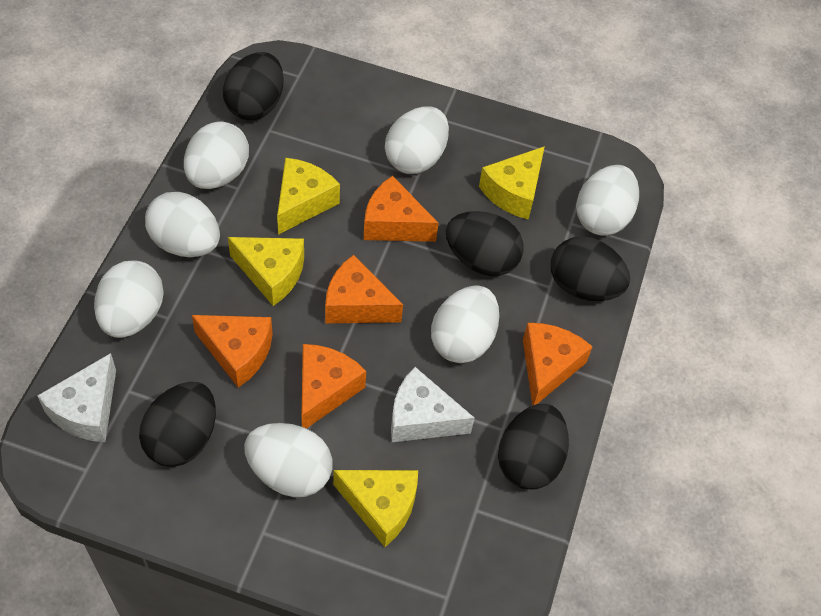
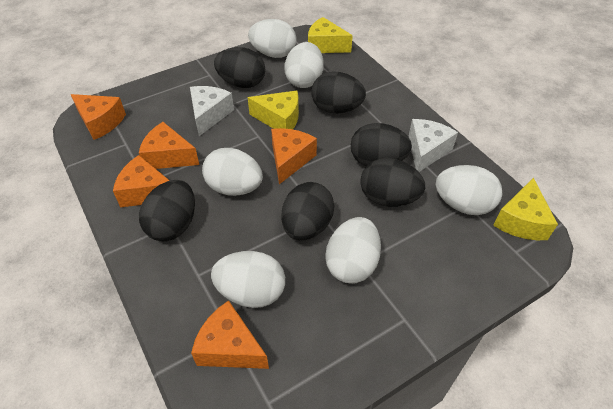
black egg: [139,382,216,467] [223,52,284,120] [446,211,524,276] [498,404,569,489] [551,236,630,301] = 5 -> [139,180,195,242] [214,47,265,88] [281,182,334,240] [311,71,366,113] [351,123,412,166] [360,158,425,207] = 6
white egg: [94,260,164,338] [145,192,220,257] [184,121,249,189] [244,423,333,497] [385,106,449,174] [431,285,499,363] [576,165,639,236] = 7 -> [202,148,263,196] [211,251,285,308] [248,19,297,58] [284,42,323,88] [325,217,381,284] [435,165,502,215] = 6
yellow cheese: [228,237,304,306] [277,158,340,235] [333,470,418,547] [479,146,545,220] = 4 -> [248,91,299,129] [308,17,353,53] [493,178,558,240] = 3

